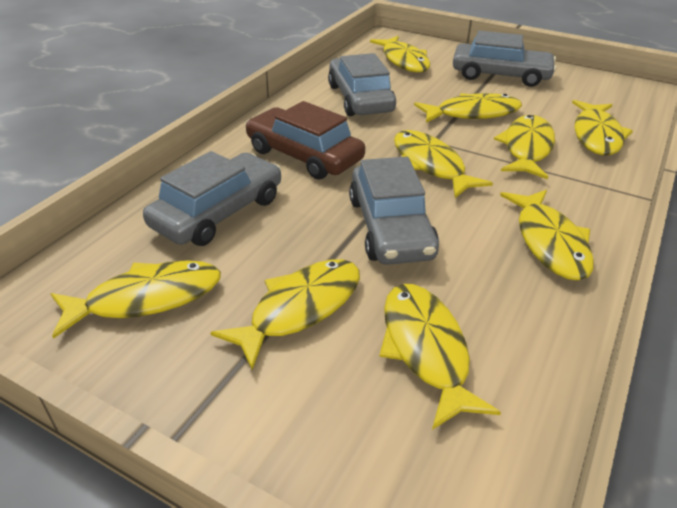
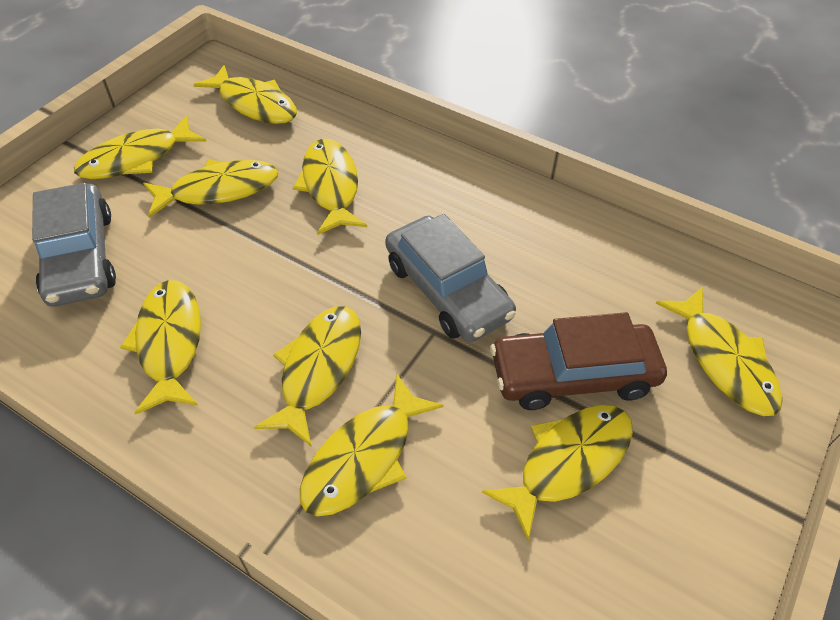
grey car: [143,151,281,246] [328,53,396,116] [349,157,439,265] [453,31,557,87] = 4 -> [32,183,116,307] [385,214,516,342] = 2

